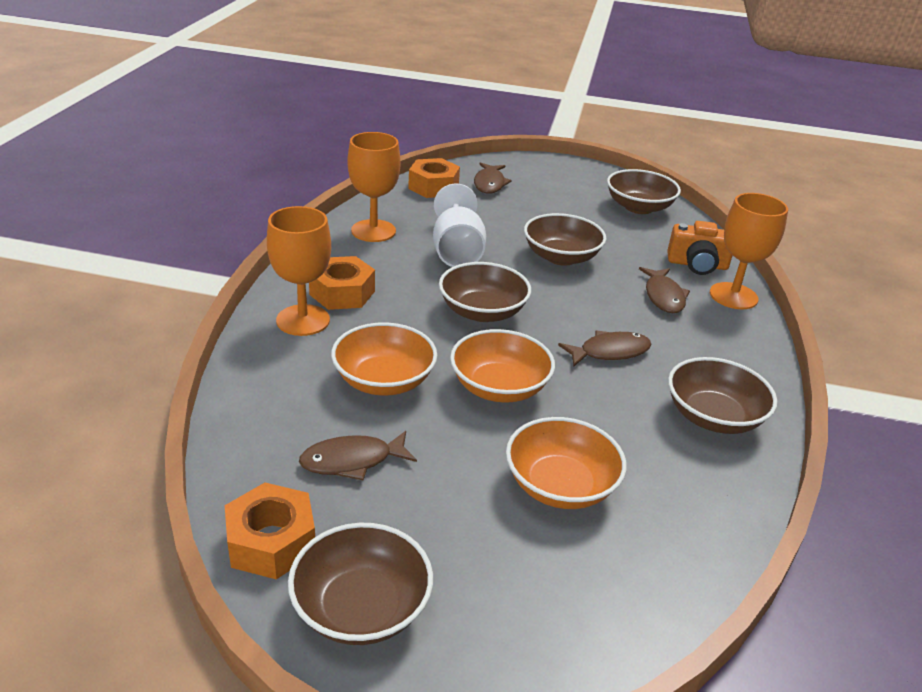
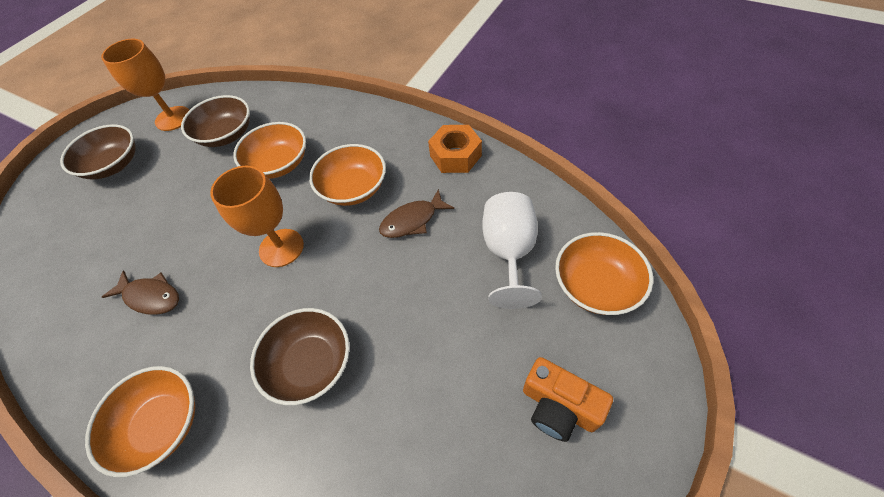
brown bowl: [288,523,433,645] [439,262,531,322] [524,213,606,266] [607,169,681,214] [668,357,777,434] = 5 -> [60,125,136,179] [181,95,250,147] [250,308,350,405] = 3
brown fish: [299,431,417,480] [474,162,512,194] [558,331,652,366] [639,267,690,313] = 4 -> [102,271,179,315] [379,189,454,238] = 2
orange bowl: [331,322,437,396] [450,329,555,403] [506,417,627,509] = 3 -> [85,366,195,477] [233,122,306,179] [309,144,386,206] [555,232,653,315] = 4
orange goblet: [267,206,331,336] [347,132,401,242] [710,193,788,309] = 3 -> [101,39,189,131] [210,166,304,267] = 2
orange nut: [225,483,315,580] [309,256,375,310] [408,158,460,198] = 3 -> [428,125,482,173] = 1

